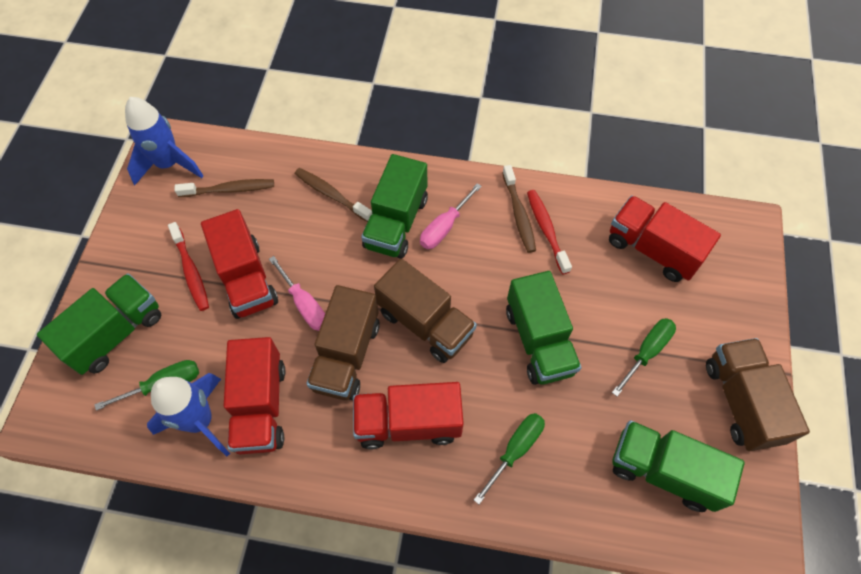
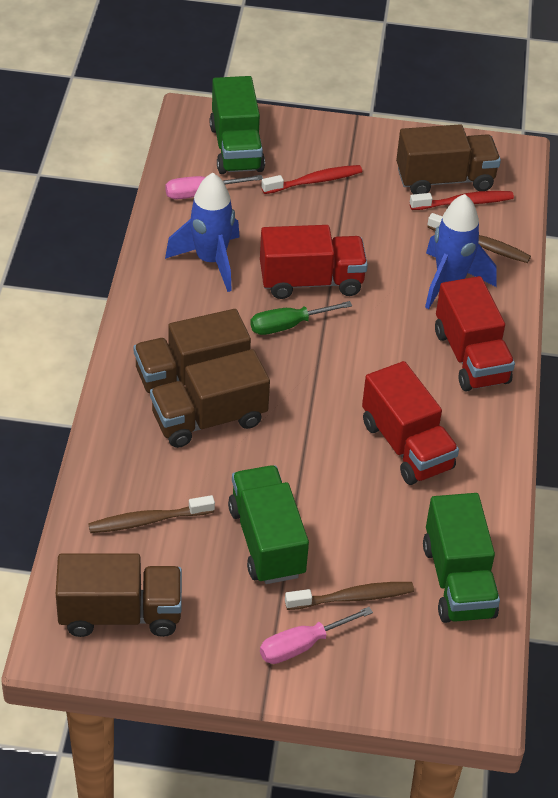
brown truck: [306,285,380,400] [374,258,477,363] [706,338,810,451] = 3 -> [56,553,182,637] [134,309,251,393] [150,349,270,448] [396,124,501,194] = 4
green screwdriver: [94,360,199,411] [474,413,545,504] [612,318,676,397] = 3 -> [250,301,352,335] = 1
green truck: [37,273,161,375] [361,154,428,258] [506,271,581,385] [612,420,745,512] = 4 -> [209,76,265,174] [228,465,309,584] [423,493,500,623] = 3
red truck: [201,209,278,319] [224,337,285,454] [353,382,464,449] [609,195,721,282] = 4 -> [260,225,368,299] [362,361,459,485] [435,276,515,391] = 3

